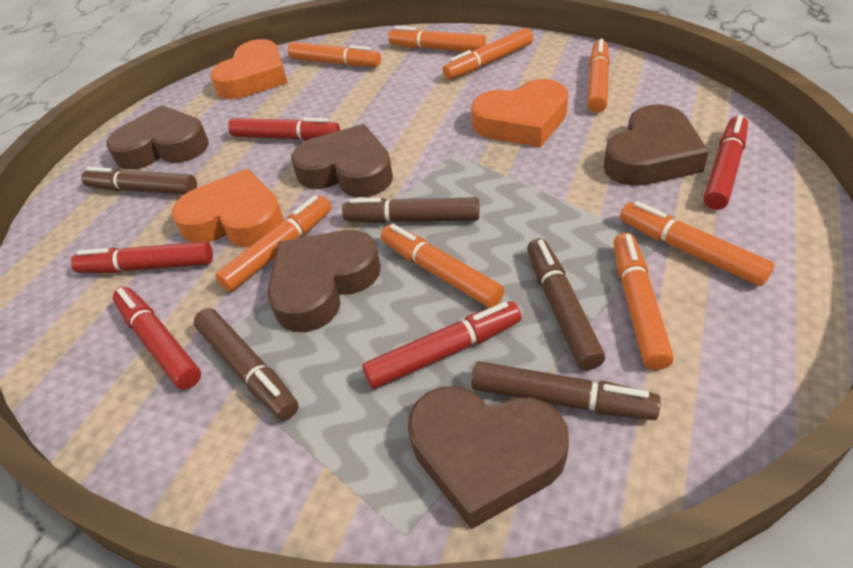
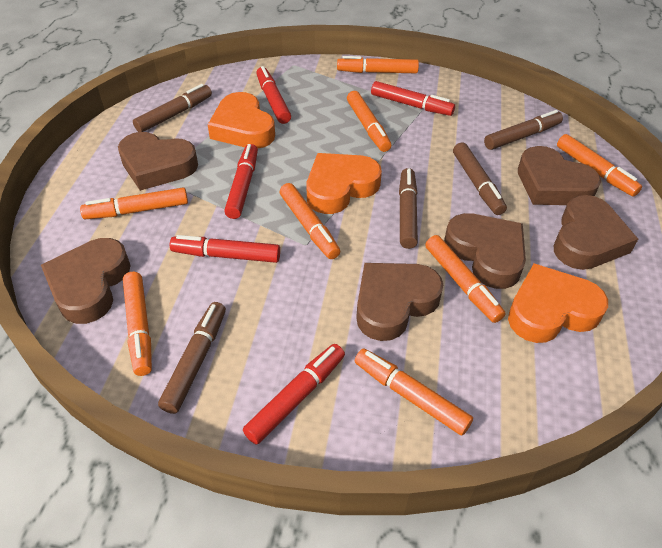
brown heart: [106,105,209,170] [267,230,381,332] [291,124,393,197] [408,386,569,529] [604,104,709,186] = 5 -> [41,238,131,324] [118,132,198,191] [356,263,443,341] [444,213,526,289] [518,146,601,205] [554,195,638,270] = 6

